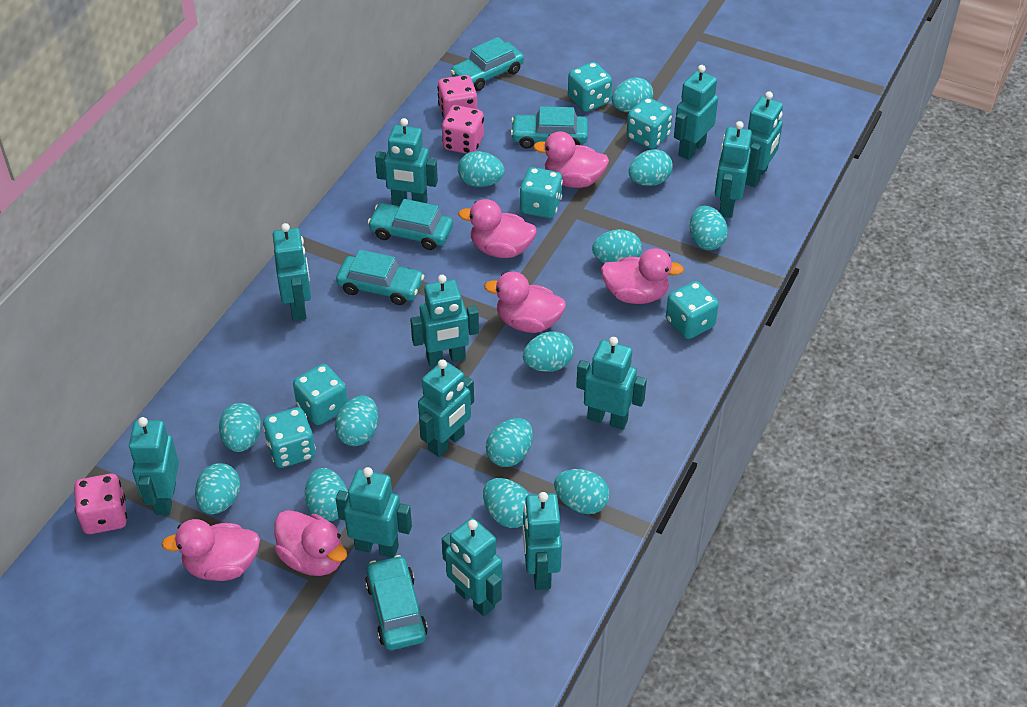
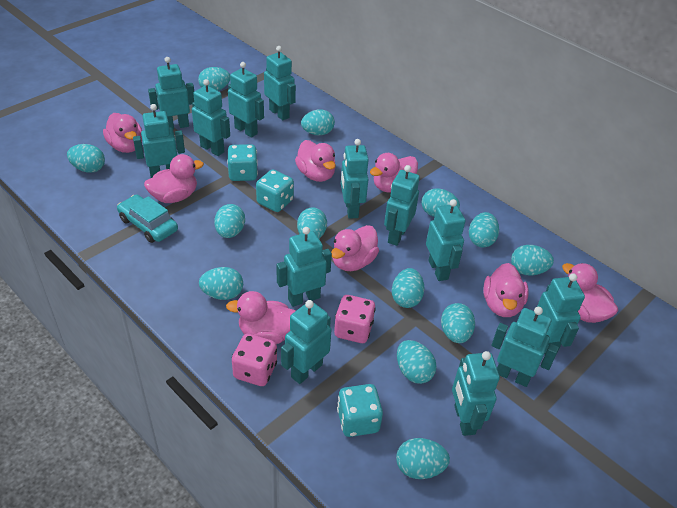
pink dice: [74,474,127,534] [437,75,477,119] [442,105,484,154] = 3 -> [232,334,277,386] [334,295,376,343] = 2
pink duck: [161,519,260,581] [274,510,347,576] [458,199,537,258] [484,271,566,333] [533,131,609,188] [601,248,684,304] = 6 -> [103,113,142,153] [144,154,204,203] [226,291,295,344] [295,140,336,182] [331,225,379,271] [370,153,418,193] [483,263,529,317] [562,263,618,323] = 8
turquoise car: [336,250,424,305] [365,555,428,650] [368,199,453,250] [450,37,524,91] [510,106,588,149] = 5 -> [117,194,178,243] = 1
turquoise dice: [263,407,316,468] [293,364,348,425] [519,167,563,218] [568,62,612,112] [626,97,673,149] [666,281,719,339] = 6 -> [227,144,258,181] [256,169,294,212] [337,384,383,437] = 3
turquoise robot: [129,417,179,515] [273,223,311,321] [336,467,412,558] [375,118,438,205] [410,275,479,367] [418,359,474,457] [442,518,503,616] [523,492,562,590] [576,337,647,430] [674,65,718,160] [715,121,752,218] [745,91,783,187] = 12 -> [133,104,185,178] [148,57,194,129] [192,79,230,156] [228,62,264,138] [264,46,296,120] [276,227,332,307] [281,300,331,384] [341,139,369,219] [384,165,420,246] [426,199,465,281] [452,351,500,436] [491,307,559,387] [537,273,585,355] = 13

